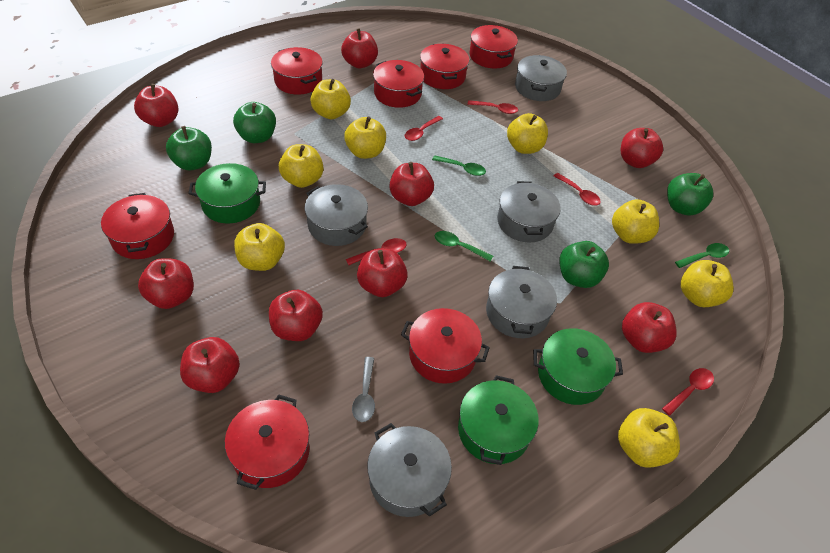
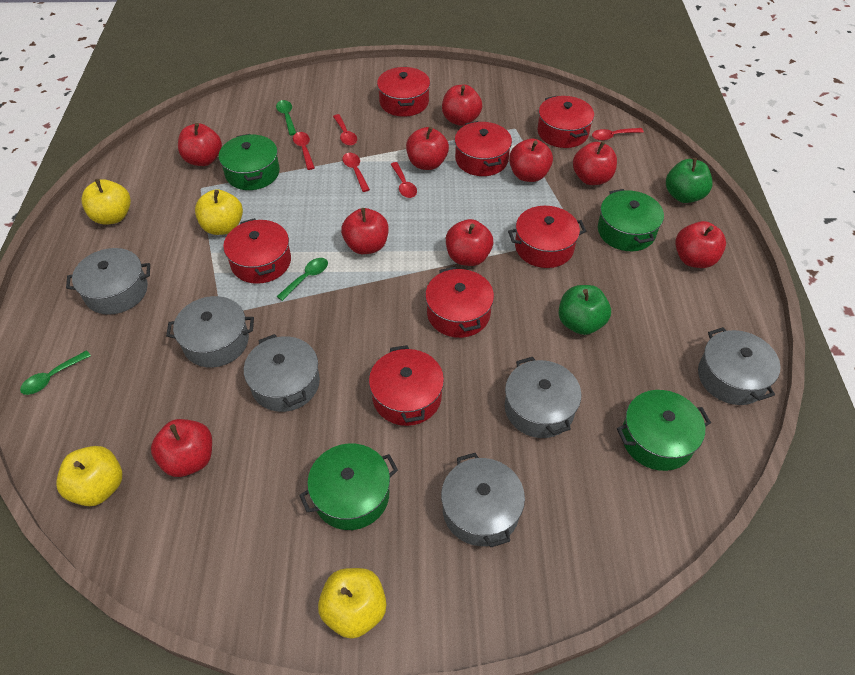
green apple: [166,126,212,171] [233,102,276,143] [560,241,609,288] [667,173,713,215] = 4 -> [559,285,611,335] [666,158,713,203] = 2
green pot: [188,163,266,224] [458,375,539,465] [533,328,623,405] = 3 -> [219,134,280,190] [299,444,398,530] [598,189,664,251] [617,390,711,471] = 4
grey pot: [305,184,368,246] [367,423,452,517] [486,266,557,338] [497,181,561,243] [515,55,567,101] = 5 -> [66,248,150,315] [166,296,254,368] [244,334,320,412] [441,453,525,547] [505,357,581,438] [698,327,781,405] = 6
grey spoon: [352,357,375,422] = 1 -> none = 0
yellow apple: [234,223,285,271] [279,144,324,188] [310,79,351,119] [344,116,386,159] [507,113,548,154] [612,199,659,244] [618,408,680,468] [681,260,734,307] = 8 -> [56,446,122,506] [81,179,131,225] [195,189,243,235] [318,568,386,639] = 4

